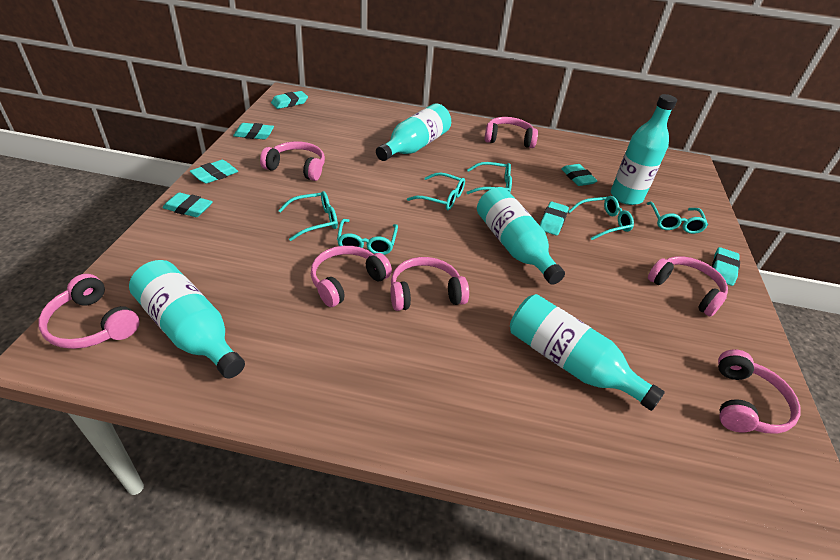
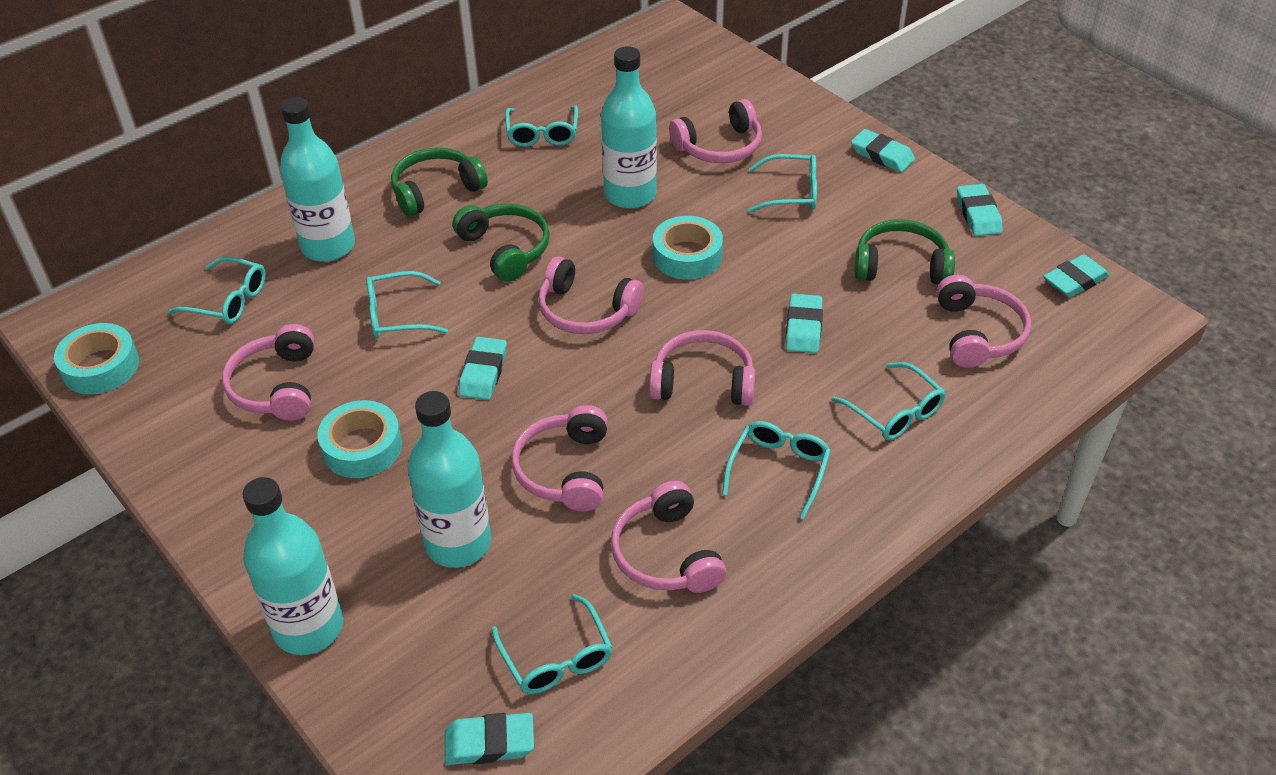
green headphones: none = 0 -> [391,147,488,217] [452,204,550,282] [855,219,955,285] = 3
turquoise bottle: [129,260,245,378] [376,103,451,161] [477,187,565,285] [510,294,665,411] [611,94,677,205] = 5 -> [242,477,343,655] [280,97,355,262] [407,391,491,568] [601,46,657,209] = 4
turquoise eraser: [163,192,213,217] [190,160,238,184] [233,123,274,139] [271,91,308,109] [540,202,569,236] [561,164,597,186] [712,247,740,286] = 7 -> [445,713,534,765] [459,337,507,400] [786,294,823,353] [851,129,915,172] [957,184,1003,236] [1044,254,1110,297] = 6
turquoise glasses: [278,191,338,241] [337,219,398,255] [407,172,465,210] [466,162,512,194] [568,196,634,240] [647,202,708,234] = 6 -> [168,256,266,324] [367,271,448,339] [492,594,612,694] [505,105,578,147] [722,421,831,519] [748,154,817,213] [832,362,946,440] = 7
turquoise tape: none = 0 -> [54,323,139,395] [317,400,402,478] [653,216,723,280] = 3

